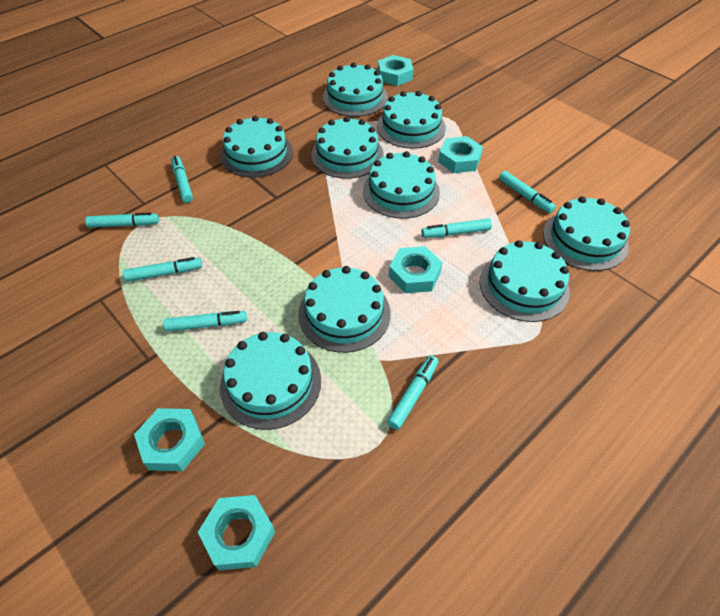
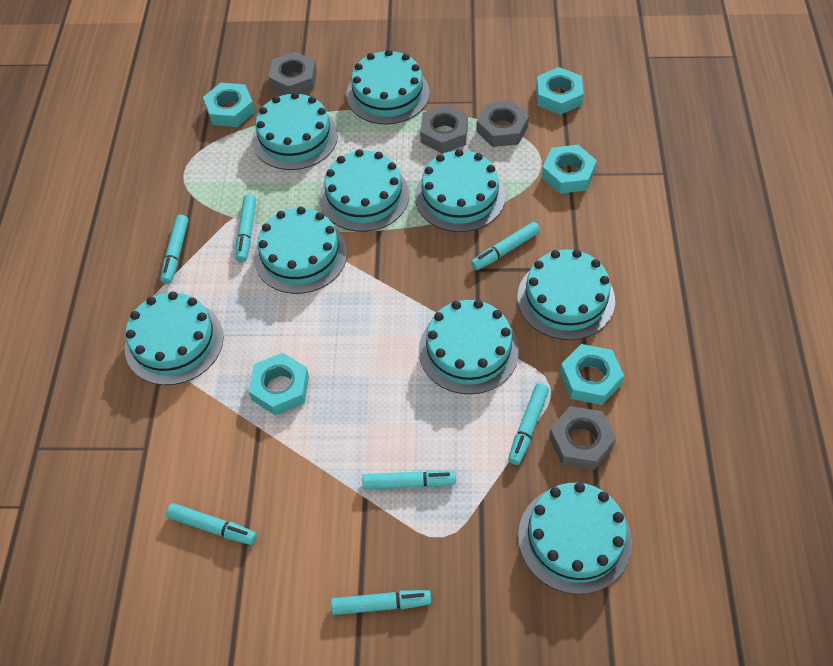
grey nut: none = 0 -> [269,52,317,95] [420,104,468,154] [476,101,529,147] [549,406,616,470] = 4

